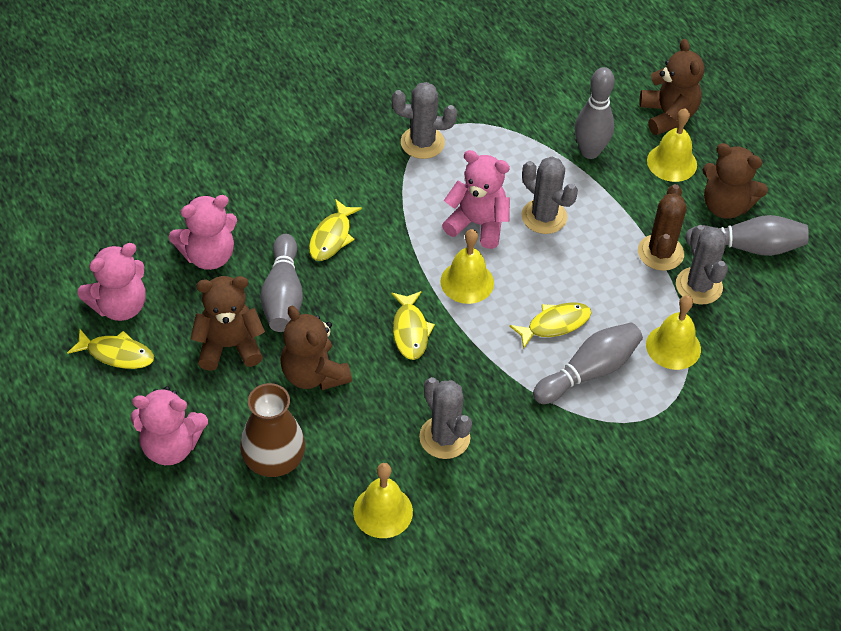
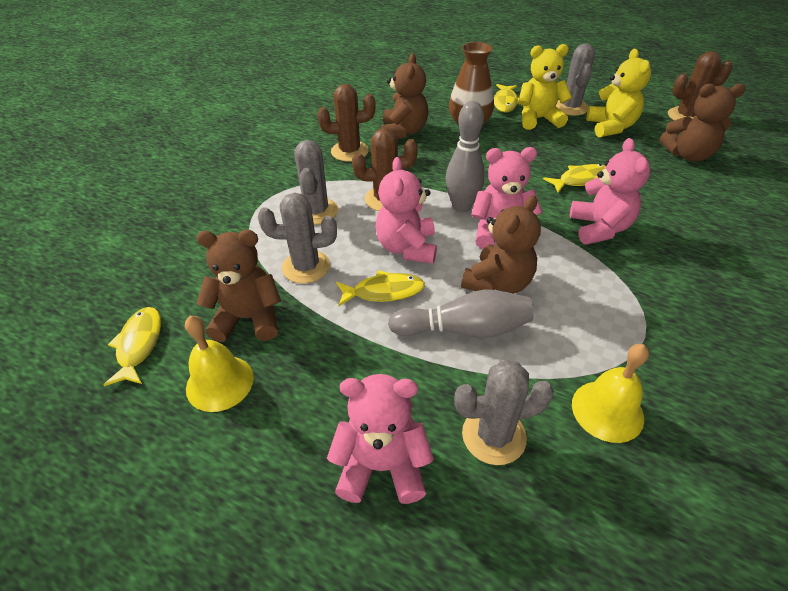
brown cactus: [638,184,687,271] = 1 -> [317,84,376,162] [352,128,418,211] [668,51,733,120] = 3
grey bowling pin: [260,234,303,332] [533,322,643,404] [575,67,615,159] [685,215,809,256] = 4 -> [388,289,534,338] [445,101,485,213] = 2
yellow bell: [353,463,413,538] [440,229,494,304] [646,295,701,370] [647,108,697,182] = 4 -> [185,316,254,412] [572,344,649,443] = 2
yellow teddy bear: none = 0 -> [518,44,572,130] [586,49,651,137] = 2

